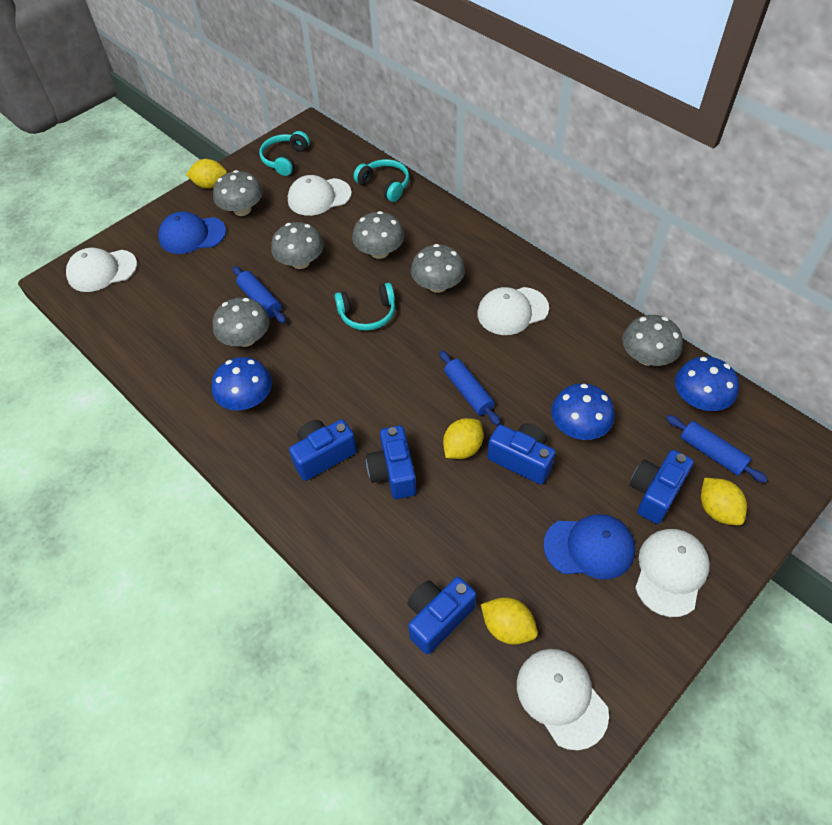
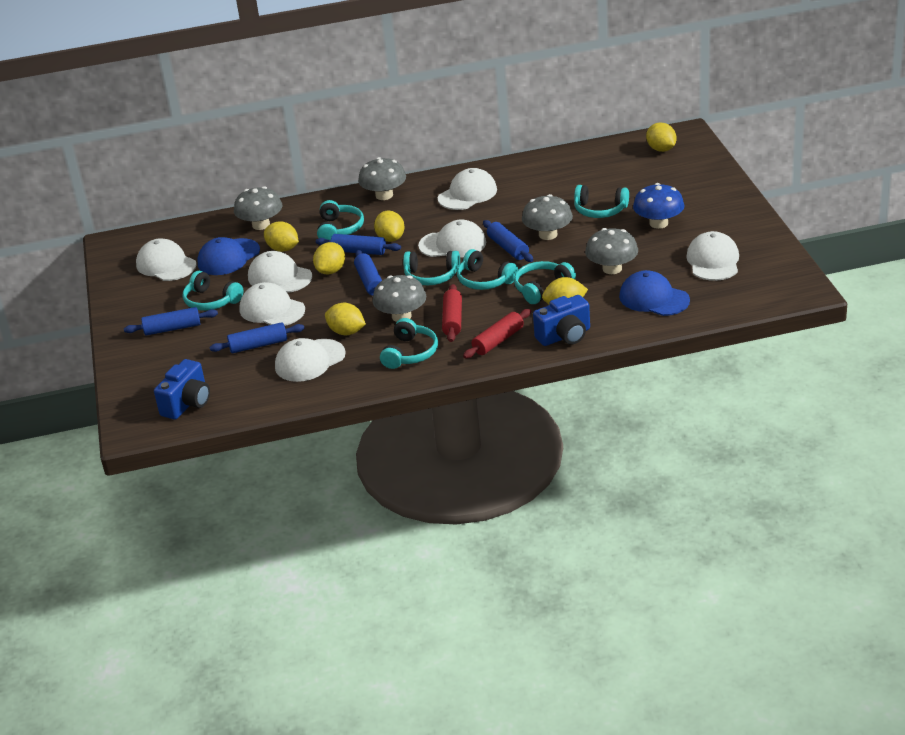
blue camera: [289,419,357,481] [366,425,416,499] [407,577,476,654] [487,423,556,484] [630,450,694,524] = 5 -> [154,359,210,419] [533,295,590,346] = 2
blue mushroom: [212,357,272,410] [551,383,615,440] [675,357,739,411] = 3 -> [633,183,684,229] = 1
blue rolling pin: [233,266,286,323] [439,351,501,425] [666,415,768,483] = 3 -> [124,307,218,336] [209,322,304,353] [316,234,401,255] [354,250,382,296] [483,220,533,262] = 5
grey mushroom: [213,170,263,216] [213,297,270,347] [271,222,324,269] [352,211,404,259] [411,244,465,293] [622,315,683,366] = 6 -> [234,186,282,230] [358,157,406,200] [373,275,426,322] [522,194,573,240] [585,228,638,274] = 5
red rolling pin: none = 0 -> [442,284,462,342] [463,309,531,359] = 2
turquoise headphones: [259,131,310,176] [335,283,395,331] [354,159,409,202] = 3 -> [183,271,243,311] [317,200,364,240] [380,318,438,369] [403,251,460,285] [457,249,518,290] [514,261,576,304] [574,185,629,218] = 7
white cap: [66,248,137,292] [288,175,352,216] [477,287,549,335] [517,649,609,751] [635,529,710,617] = 5 -> [136,238,196,281] [239,282,305,326] [248,251,312,293] [275,338,346,382] [418,220,486,258] [438,168,497,210] [686,231,739,281] = 7
yellow lemon: [186,159,227,189] [443,418,483,459] [481,597,538,645] [701,478,747,525] = 4 -> [264,221,299,252] [313,242,345,275] [325,303,366,335] [374,210,405,242] [542,277,588,304] [646,122,677,152] = 6

